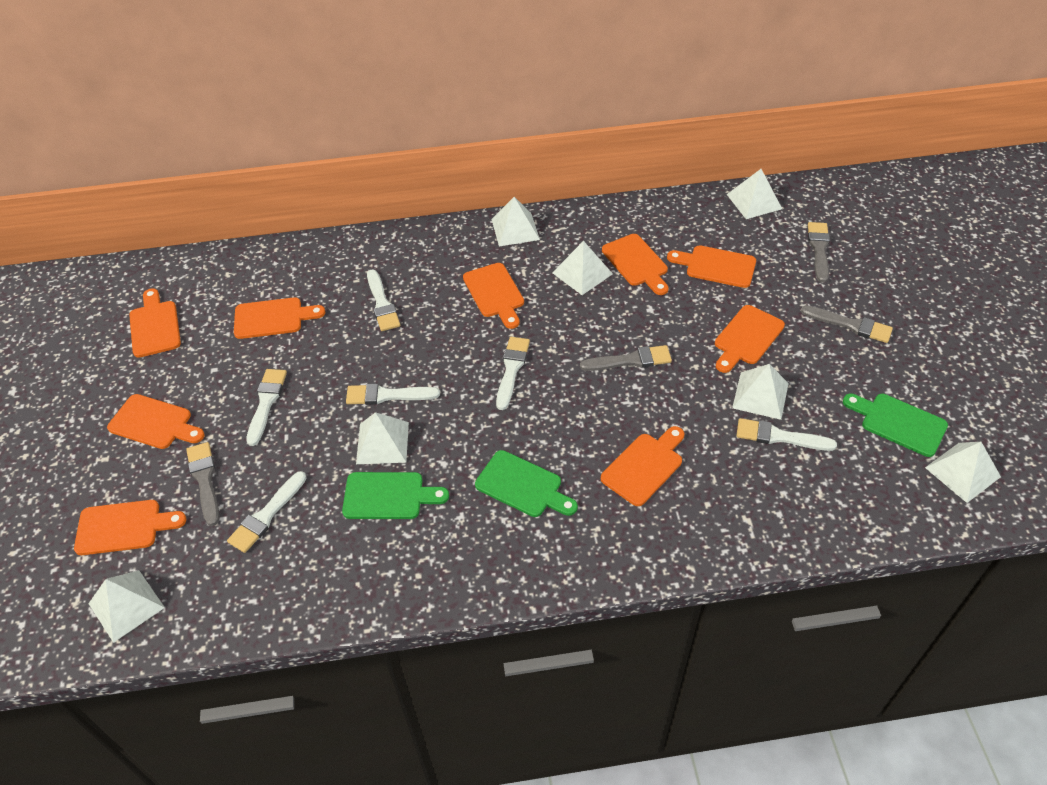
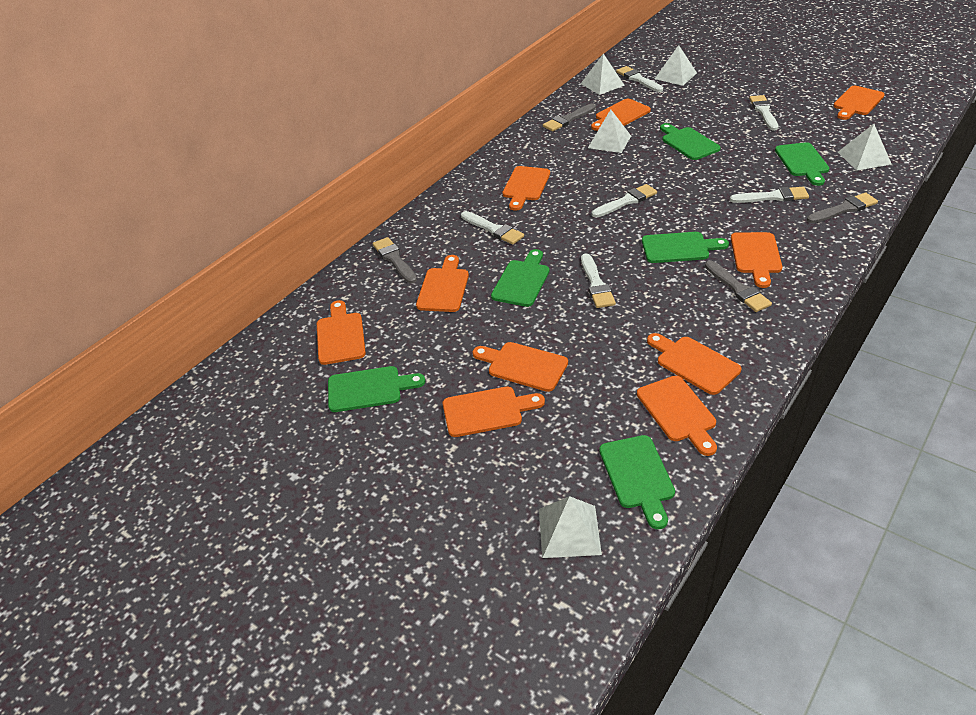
green cutting board: [342,472,449,519] [475,450,578,517] [843,394,948,457] = 3 -> [328,366,425,412] [491,249,549,307] [599,435,675,529] [642,232,729,263] [660,123,721,160] [775,142,829,186] = 6
orange cutting board: [74,500,186,555] [107,394,205,449] [129,288,181,358] [234,297,325,339] [463,263,524,329] [601,426,684,506] [602,234,668,295] [667,245,756,288] [715,305,785,373] = 9 -> [317,300,366,365] [416,255,469,312] [443,387,545,437] [473,342,568,392] [503,166,550,211] [591,99,651,131] [637,376,717,456] [647,333,741,395] [731,232,782,288] [834,86,885,120] = 10
white pyramid: [88,570,165,643] [356,412,409,464] [491,197,540,246] [552,241,613,295] [726,169,782,219] [732,364,789,420] [925,442,1001,503] = 7 -> [539,496,602,558] [581,54,625,95] [588,110,631,153] [655,45,697,86] [838,124,892,171] = 5

